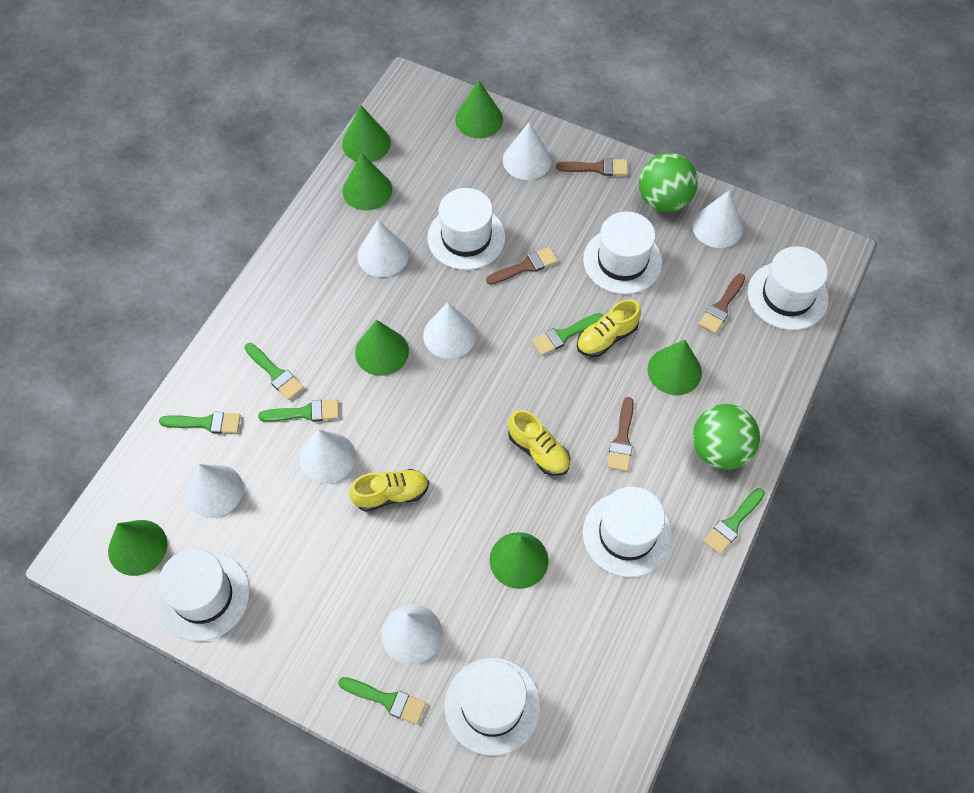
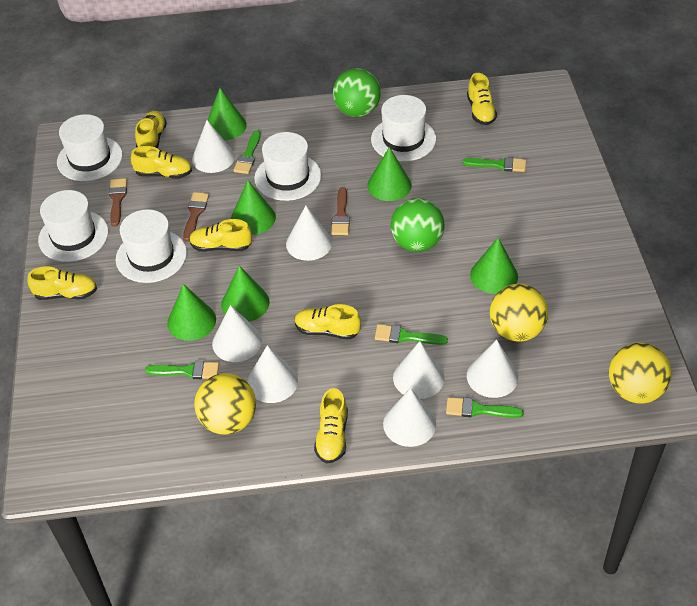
brown brush: [486,247,558,285] [556,158,628,176] [607,397,634,471] [699,274,746,334] = 4 -> [109,178,127,226] [183,192,209,242] [331,187,350,235] = 3
green brush: [159,412,241,434] [245,343,304,400] [258,399,339,422] [338,677,426,725] [532,313,603,356] [703,488,765,555] = 6 -> [145,361,219,379] [233,130,261,174] [375,324,448,345] [446,397,524,418] [462,157,526,172] = 5
green cone: [108,520,167,576] [342,105,391,162] [343,153,392,211] [355,320,409,376] [455,80,503,138] [489,532,549,589] [648,339,702,395] = 7 -> [167,284,216,341] [208,88,247,140] [221,266,270,322] [231,181,276,235] [367,147,412,201] [470,238,518,294] = 6
white hat: [157,549,250,641] [427,188,505,270] [445,658,541,756] [583,211,662,294] [583,487,672,577] [748,246,829,330] = 6 -> [38,190,108,262] [57,114,123,181] [116,209,187,283] [254,132,321,201] [371,95,436,161] = 5
yellow ball: none = 0 -> [194,373,256,435] [490,284,548,342] [609,343,672,404] = 3
yellow shoe: [349,469,429,512] [508,410,570,476] [577,299,641,357] = 3 -> [27,266,97,300] [131,146,192,179] [135,111,167,149] [189,219,252,252] [295,304,361,339] [314,388,348,464] [467,73,497,125] = 7

